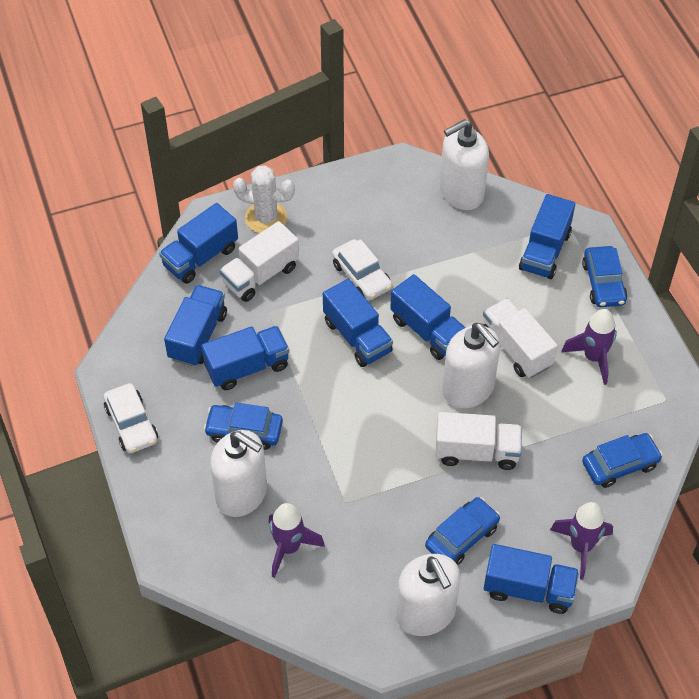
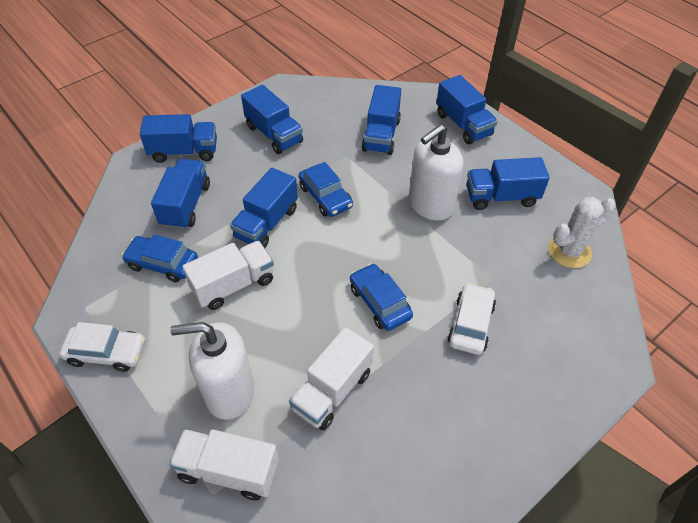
blue car: [204,403,283,450] [425,497,500,565] [582,246,628,307] [582,433,663,488] = 4 -> [122,234,198,282] [299,162,353,217] [350,263,413,331] = 3
purple rocket: [269,503,325,578] [550,502,613,580] [561,309,617,385] = 3 -> none = 0
white soap dispenser: [210,430,267,517] [396,554,461,636] [440,119,489,210] [442,323,500,408] = 4 -> [170,322,254,420] [409,124,463,221] = 2

